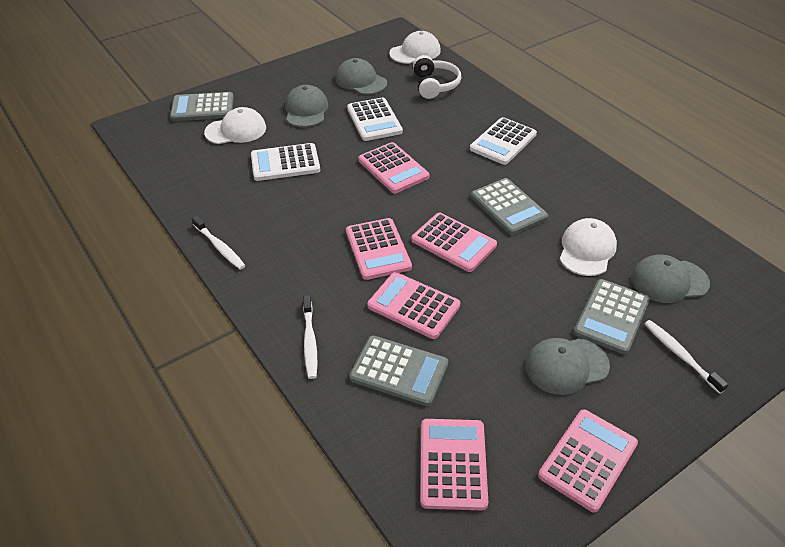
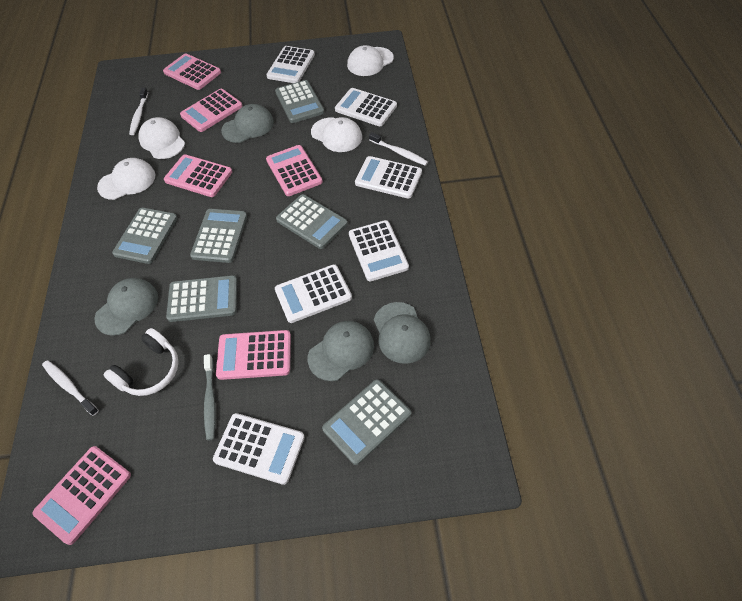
grey calculator: [170,92,234,121] [349,336,448,406] [471,178,548,235] [574,279,650,354] = 4 -> [112,207,177,264] [166,275,237,322] [190,209,247,263] [275,80,324,123] [276,194,347,249] [322,379,411,465] = 6
grey toothbrush: none = 0 -> [204,354,216,441] = 1
white calculator: [251,143,320,181] [347,98,403,141] [470,117,537,165] = 3 -> [213,413,304,485] [266,46,315,83] [275,264,352,323] [335,88,397,126] [349,220,409,281] [355,156,422,199] = 6
white cap: [204,107,266,144] [389,31,441,64] [560,218,617,276] = 3 -> [97,158,155,200] [138,117,185,159] [311,117,362,152] [347,45,394,76] = 4

